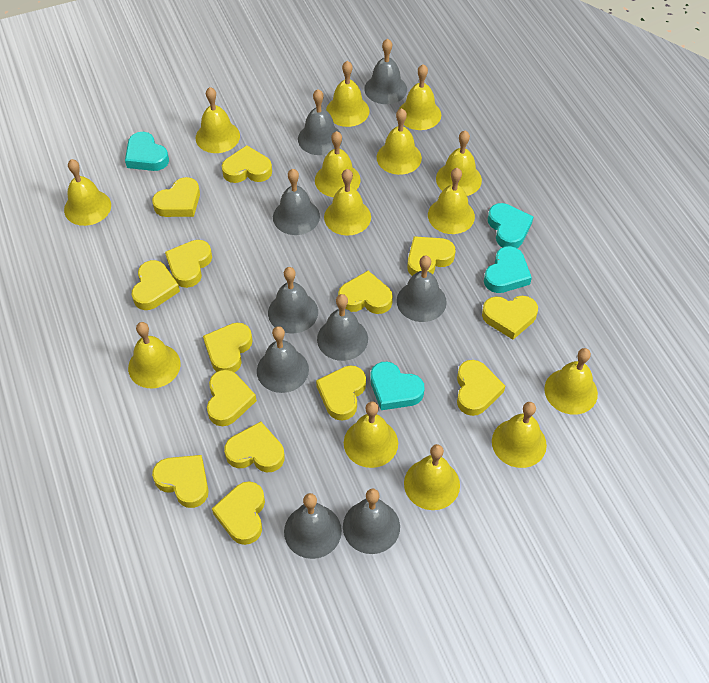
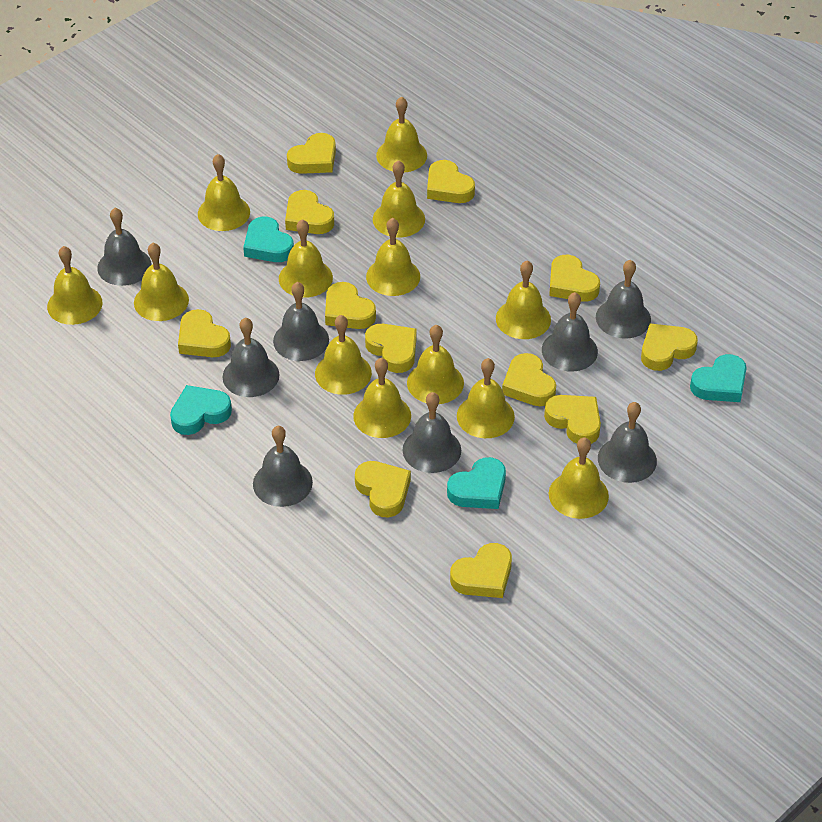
grey bell: [257,326,309,393] [268,267,318,333] [273,169,320,235] [284,493,342,559] [298,89,342,155] [317,294,368,361] [343,488,400,554] [364,39,407,104] [397,256,447,322] = 9 -> [97,208,151,286] [222,317,280,397] [253,426,313,507] [273,282,329,361] [402,392,461,473] [542,292,598,372] [596,260,651,339] [598,402,657,483] = 8
yellow bell: [64,159,111,226] [128,322,181,388] [196,87,240,153] [315,131,361,197] [324,169,371,236] [326,61,369,127] [344,402,398,468] [377,108,422,175] [399,64,441,130] [404,444,460,510] [428,168,475,234] [436,131,482,196] [492,402,547,468] [544,348,598,415] = 14 -> [47,246,103,325] [134,243,189,321] [198,154,250,231] [279,219,333,298] [315,315,372,395] [353,358,411,438] [366,218,420,296] [373,160,425,238] [376,96,427,172] [407,325,464,404] [457,358,515,438] [496,261,551,339] [549,437,609,519] = 13
yellow heart: [132,260,180,310] [152,177,200,217] [152,455,209,508] [165,240,212,288] [203,323,253,373] [207,370,257,426] [212,481,265,545] [222,145,272,183] [224,422,285,472] [316,366,366,421] [338,271,393,314] [407,236,456,276] [457,360,505,416] [482,296,538,340] = 14 -> [178,309,231,357] [285,190,334,234] [287,133,336,174] [325,282,376,329] [355,461,411,517] [365,324,417,373] [427,160,475,203] [450,543,512,598] [502,353,556,406] [544,395,601,444] [549,255,600,302] [641,323,698,371] = 12

